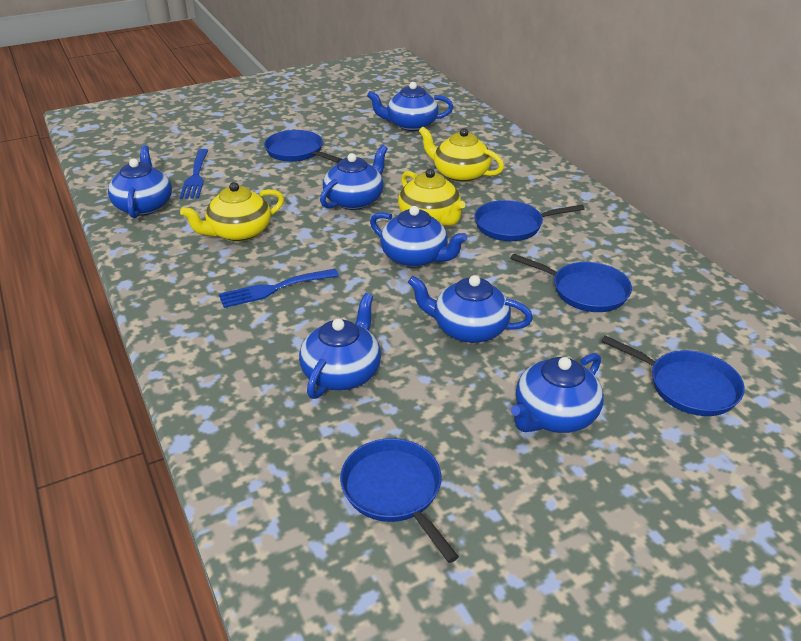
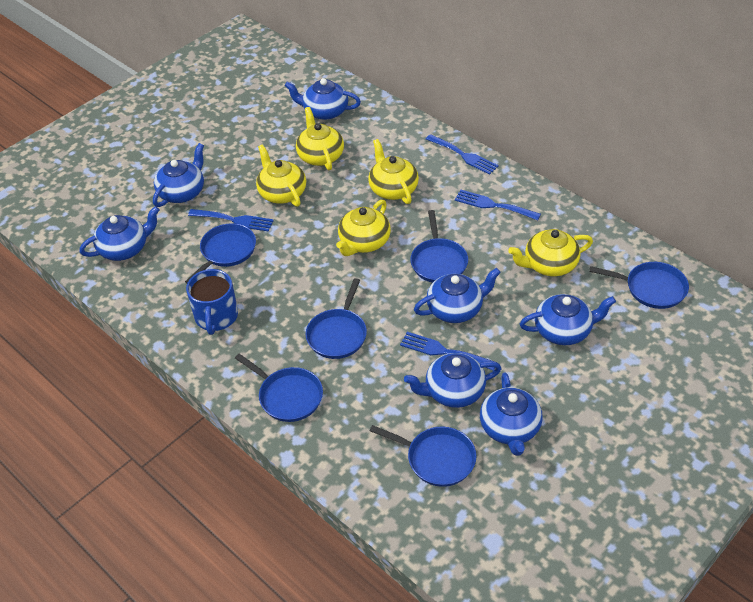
blue fork: [180,149,209,199] [219,269,339,308] = 2 -> [188,209,274,232] [400,332,498,371] [426,134,499,175] [455,190,541,220] = 4
blue mug: none = 0 -> [186,269,238,335] = 1
blue pan: [264,130,342,163] [340,438,459,563] [475,200,585,241] [510,253,632,312] [601,335,745,416] = 5 -> [185,223,256,283] [235,354,323,422] [305,278,367,359] [370,425,476,487] [410,210,468,283] [589,262,689,309] = 6
yellow teapot: [180,182,284,242] [398,169,466,226] [419,127,504,182] = 3 -> [256,144,306,207] [296,107,344,170] [336,200,391,256] [368,139,419,204] [508,229,593,276] = 5

